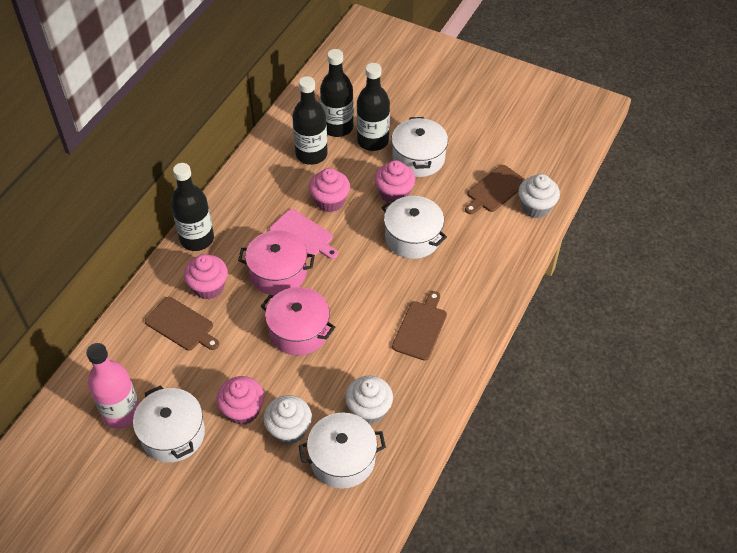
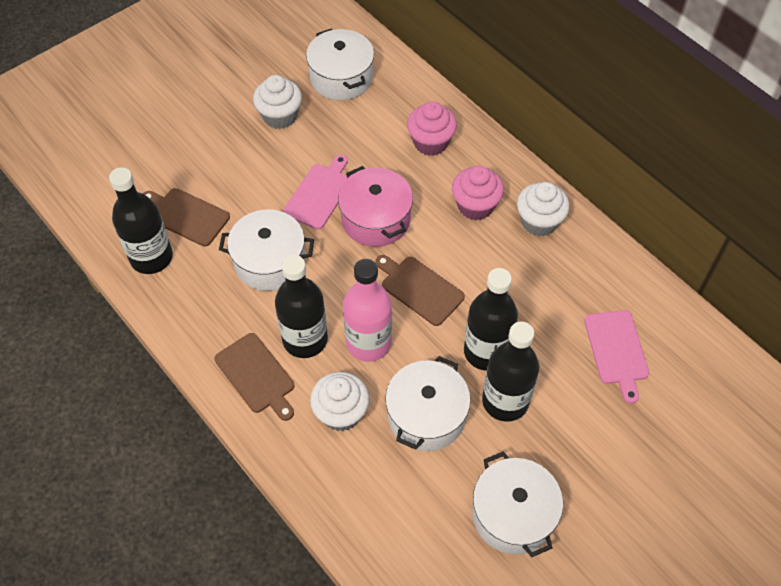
pink cupcake: [184,254,228,300] [216,376,264,425] [309,168,350,212] [375,160,415,203] = 4 -> [407,101,457,156] [452,166,504,220] = 2
pink cutting board: [269,209,338,259] = 1 -> [283,155,348,229] [584,310,649,404] = 2
pink pot: [238,230,315,295] [261,287,335,355] = 2 -> [338,166,413,247] = 1

